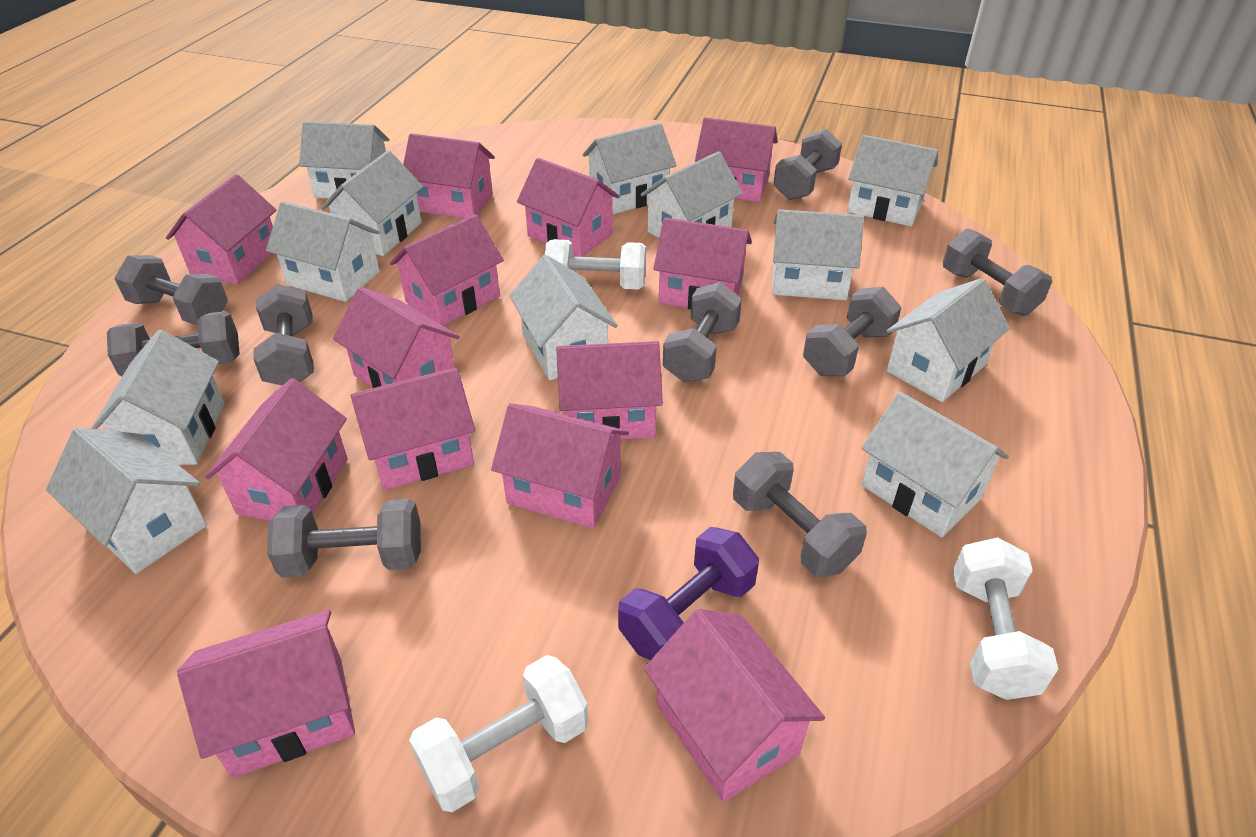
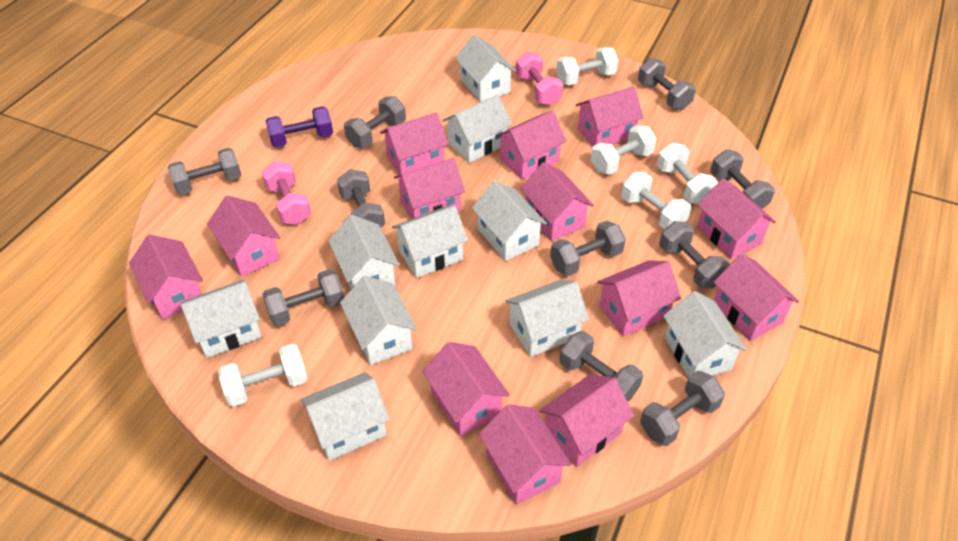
grey dumbbell: [107,311,240,376] [114,255,228,324] [253,284,314,386] [267,498,421,577] [663,282,742,382] [733,452,867,577] [773,129,842,200] [803,287,902,376] [943,228,1052,316] = 9 -> [168,148,241,195] [262,269,344,327] [337,169,385,228] [344,96,406,148] [550,221,626,276] [559,331,643,402] [638,58,696,110] [640,371,725,446] [659,221,730,288] [710,149,775,209] = 10
pink dumbbell: none = 0 -> [262,161,311,225] [516,52,563,106] = 2
white dumbbell: [409,655,588,812] [545,239,646,290] [953,537,1058,700] = 3 -> [218,344,308,407] [556,47,619,85] [591,125,656,175] [621,172,691,229] [657,143,718,204] = 5
white house: [46,427,207,574] [91,330,225,465] [266,201,380,302] [299,121,390,199] [321,151,423,256] [509,255,618,380] [582,123,677,214] [641,151,743,238] [772,209,864,300] [847,135,938,227] [861,392,1009,538] [887,278,1010,402] = 12 -> [181,280,262,358] [301,372,390,461] [328,215,399,289] [340,276,417,365] [392,205,468,278] [442,95,512,163] [455,34,516,102] [472,181,547,261] [505,279,589,357] [663,291,747,378] = 10

